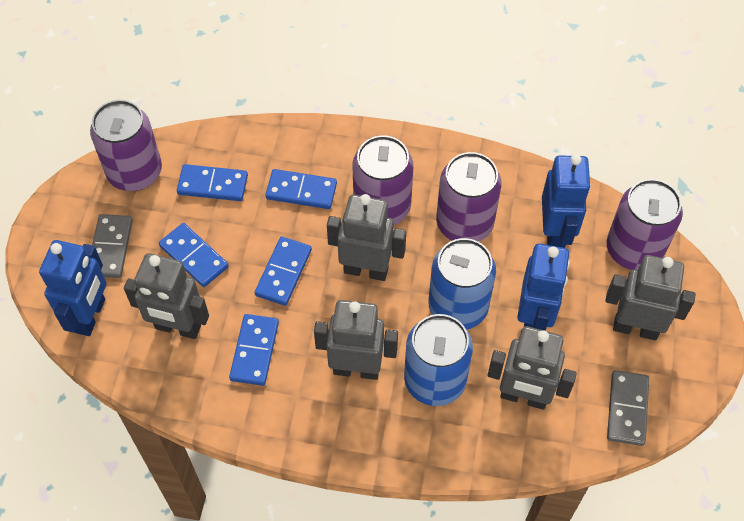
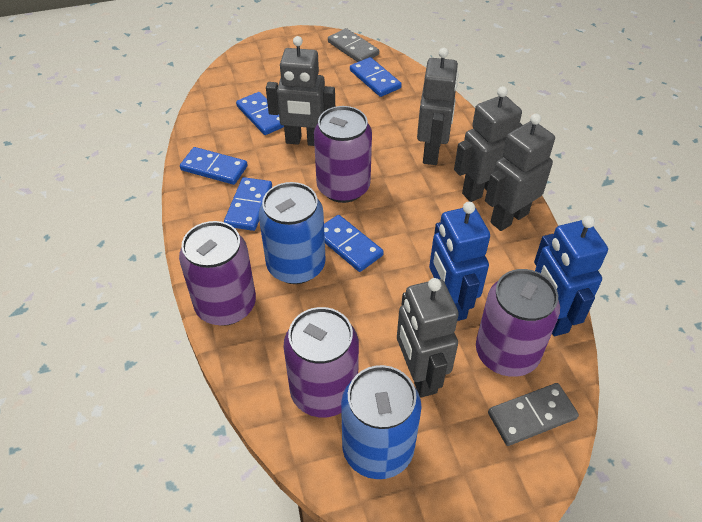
blue robot: [39,240,107,336] [517,244,570,331] [542,154,591,248] = 3 -> [429,202,490,321] [534,216,608,336] = 2

